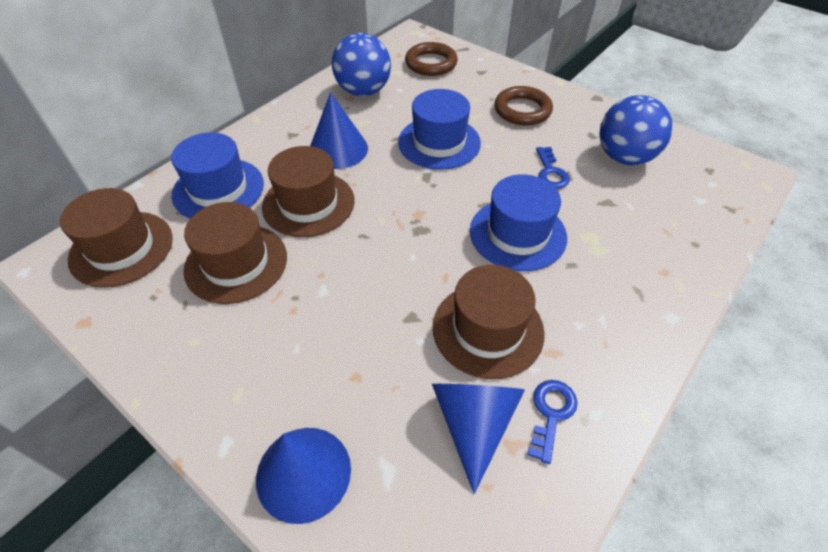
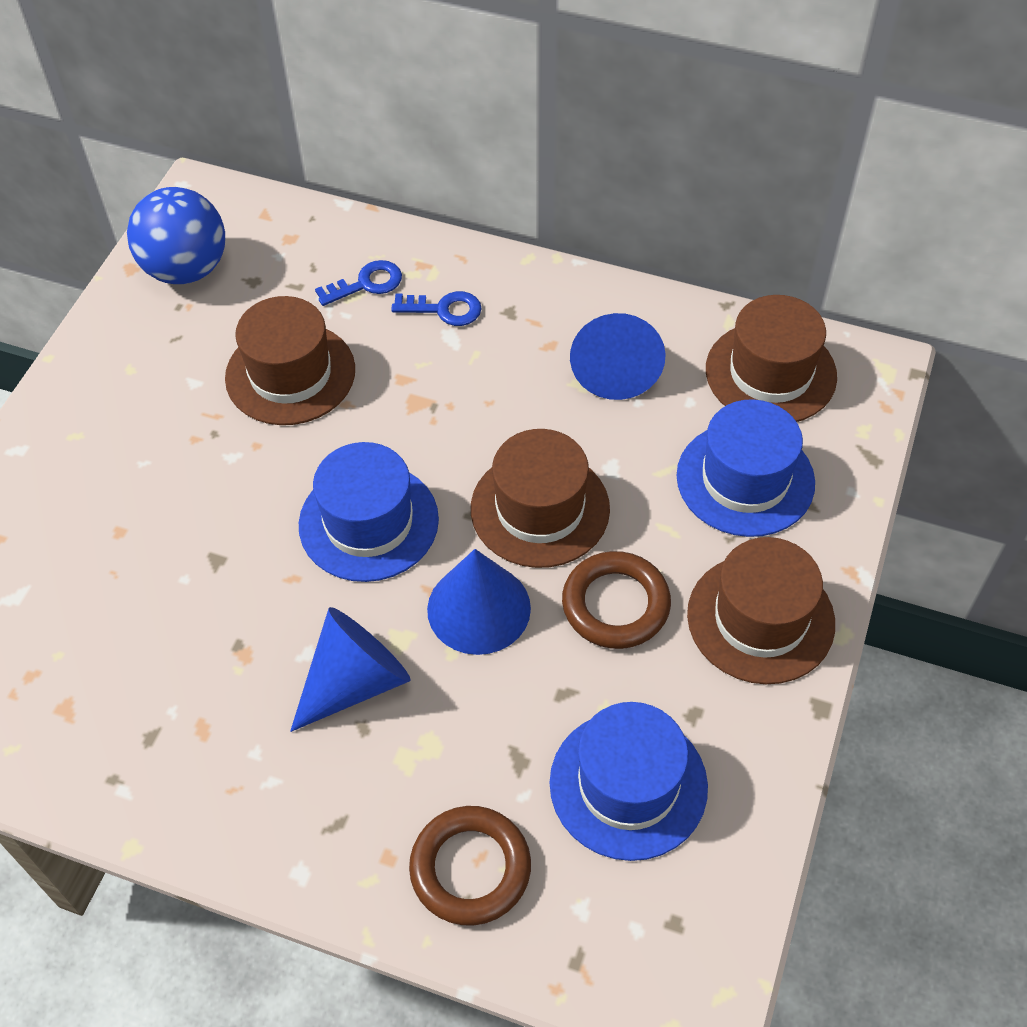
blue ball: [332,33,391,96] [599,95,672,165] = 2 -> [127,187,225,284] = 1

